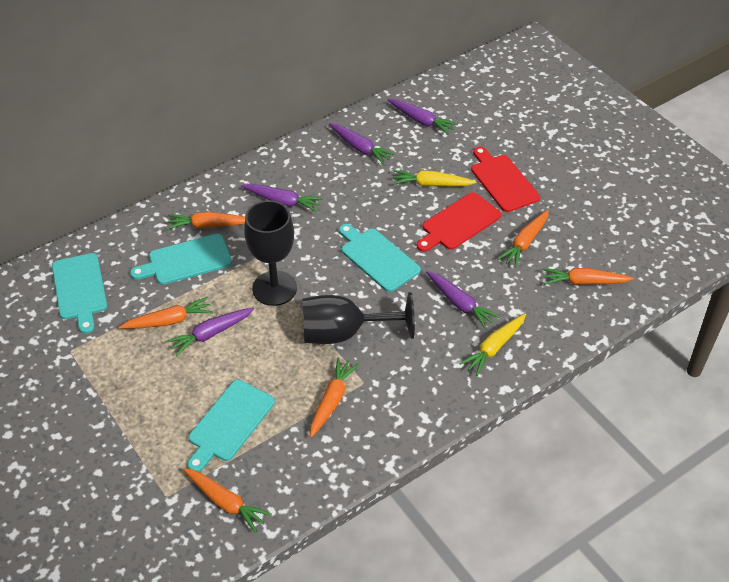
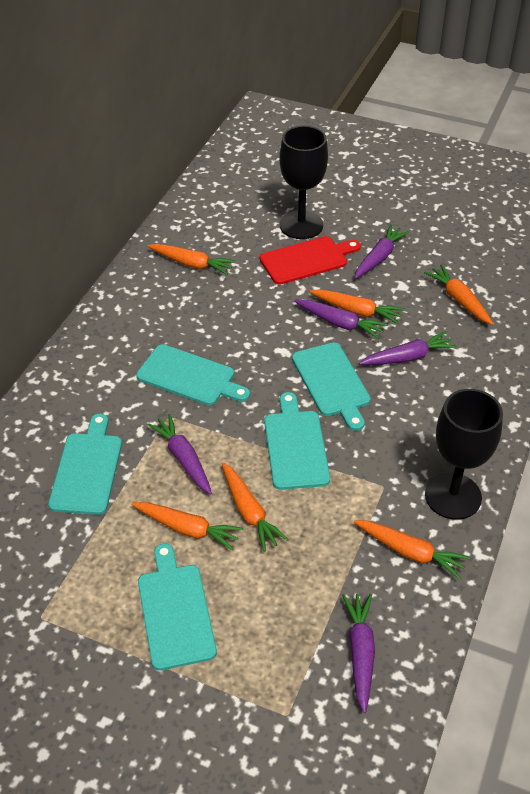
red cutting board: [417,192,501,252] [471,146,540,212] = 2 -> [260,236,361,285] = 1
turquoise cutting board: [52,253,107,334] [130,234,232,285] [187,380,275,472] [339,224,421,292] = 4 -> [48,413,122,515] [136,344,250,405] [138,544,217,670] [264,392,330,490] [292,342,371,431] = 5
yellow carrot: [393,170,476,186] [459,313,526,376] = 2 -> none = 0

